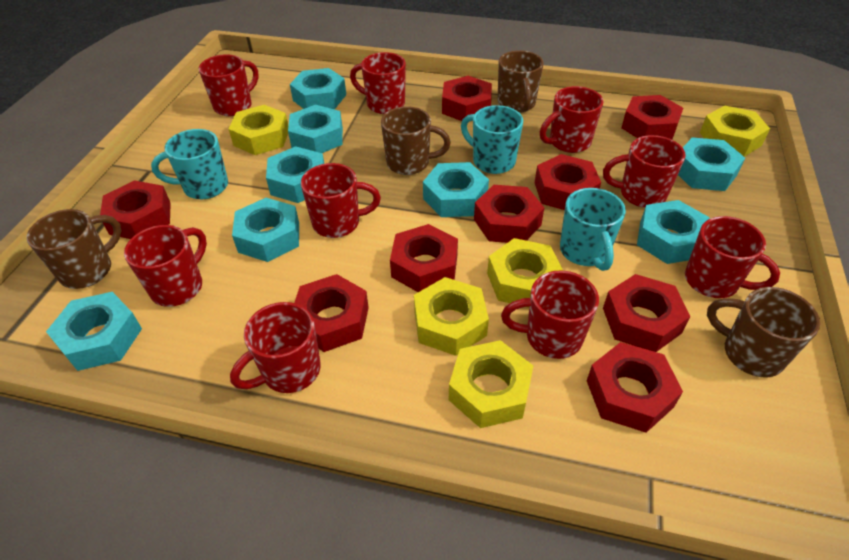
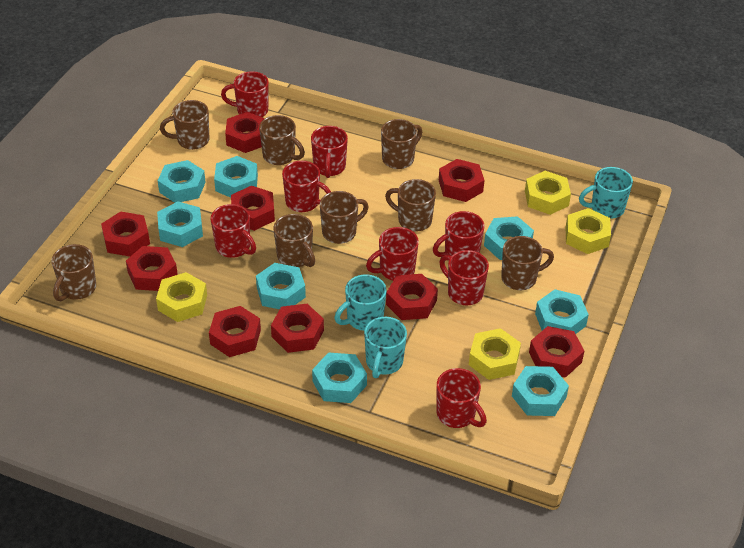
brown mug: [26,209,122,289] [381,106,451,175] [498,50,544,113] [707,287,820,378] = 4 -> [51,244,96,301] [160,100,209,150] [259,115,305,165] [273,214,315,267] [320,191,369,244] [381,119,422,169] [385,179,436,232] [501,236,554,290] = 8
red mug: [124,225,207,307] [199,54,258,116] [230,302,321,393] [301,163,381,238] [350,52,406,114] [501,270,599,359] [540,86,604,153] [603,135,686,208] [685,216,780,298] = 9 -> [210,204,256,258] [221,71,269,117] [282,161,331,212] [311,126,348,178] [366,227,419,281] [433,211,484,257] [437,368,487,428] [439,250,489,305] = 8
yellow nut: [229,105,288,155] [414,277,489,356] [449,340,533,428] [487,238,563,308] [700,105,770,157] = 5 -> [156,272,207,322] [469,328,521,380] [525,171,571,215] [566,208,611,254] = 4

